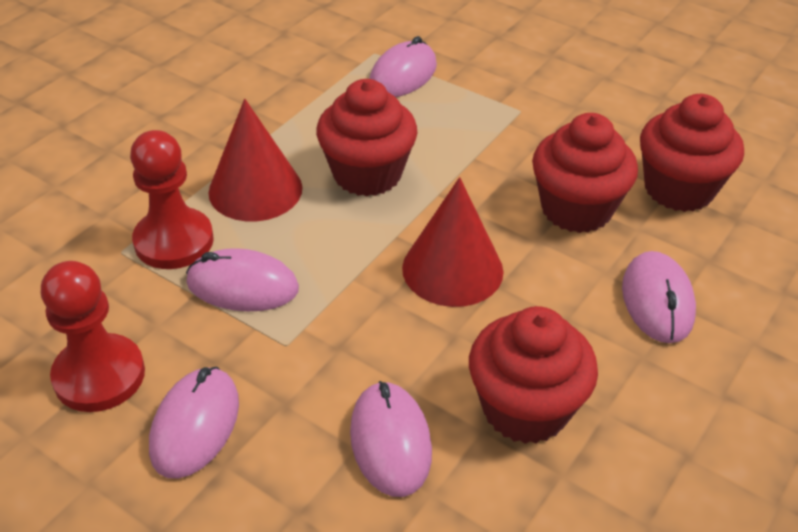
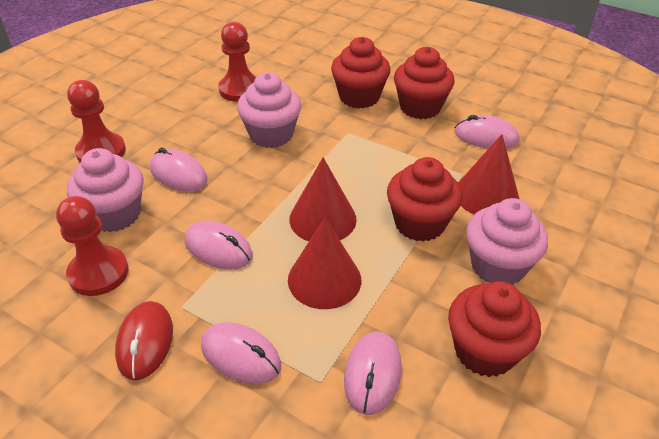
pink cupcake: none = 0 -> [67,148,144,232] [237,72,301,148] [466,198,548,285] = 3
red cone: [209,99,303,222] [402,177,503,307] = 2 -> [288,218,361,309] [289,157,357,241] [458,134,519,215] = 3
red mouse: none = 0 -> [115,301,173,380] = 1
red pawn: [41,261,145,412] [130,130,214,269] = 2 -> [56,196,129,296] [67,80,126,162] [218,22,256,102] = 3

